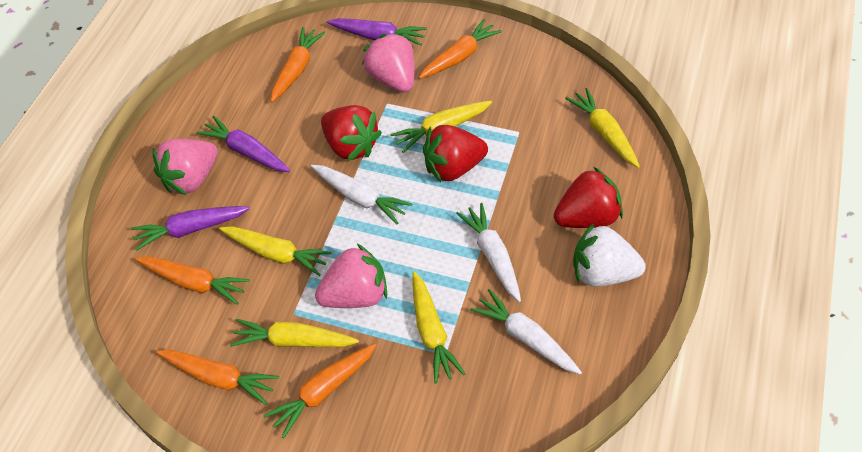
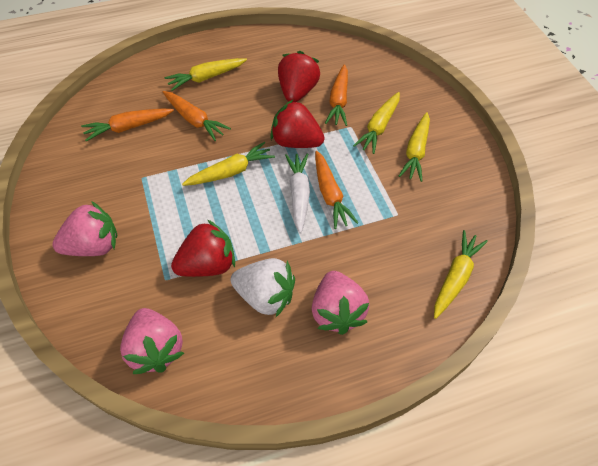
orange carrot: [135,256,250,305] [156,350,279,405] [263,344,377,438] [271,27,325,102] [419,19,502,79] = 5 -> [81,109,174,142] [163,91,231,141] [315,151,359,229] [325,64,348,126] = 4
purple carrot: [131,206,250,251] [196,116,290,172] [327,18,427,46] = 3 -> none = 0
white carrot: [311,165,412,224] [456,203,521,302] [470,289,582,375] = 3 -> [285,153,310,234] = 1

